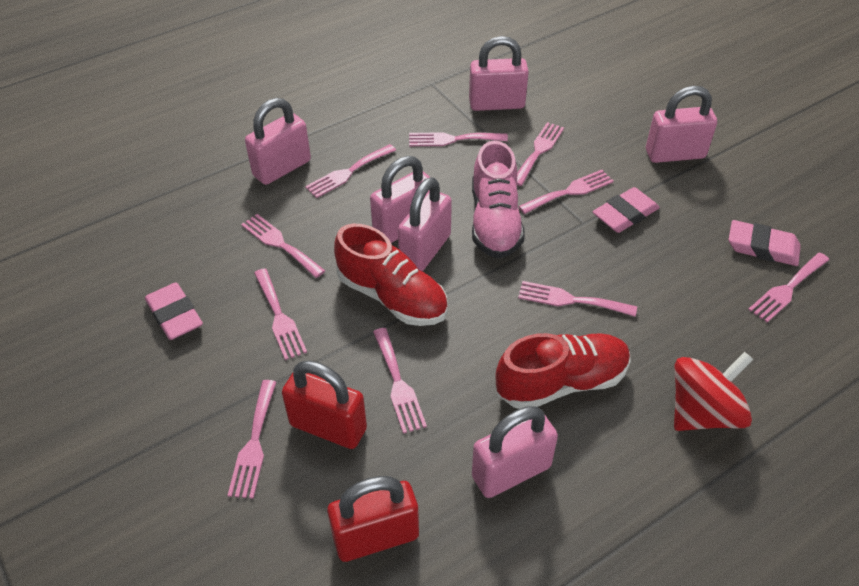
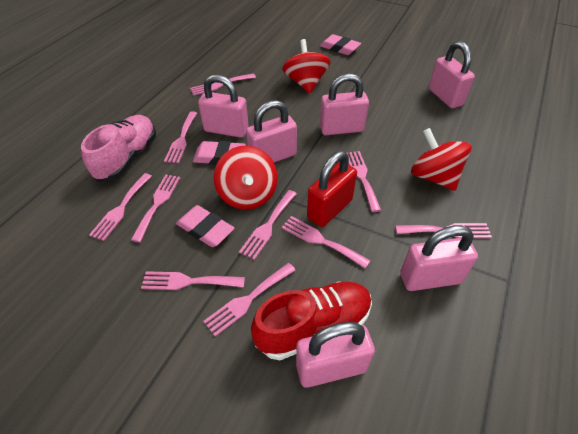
red padlock: [282,361,367,449] [327,476,419,562] = 2 -> [307,151,357,227] = 1
red shoe: [334,224,448,326] [496,333,631,409] = 2 -> [251,282,372,360] = 1
red spinning top: [674,352,753,431] = 1 -> [214,146,278,210] [282,39,331,94] [411,128,472,191] = 3

